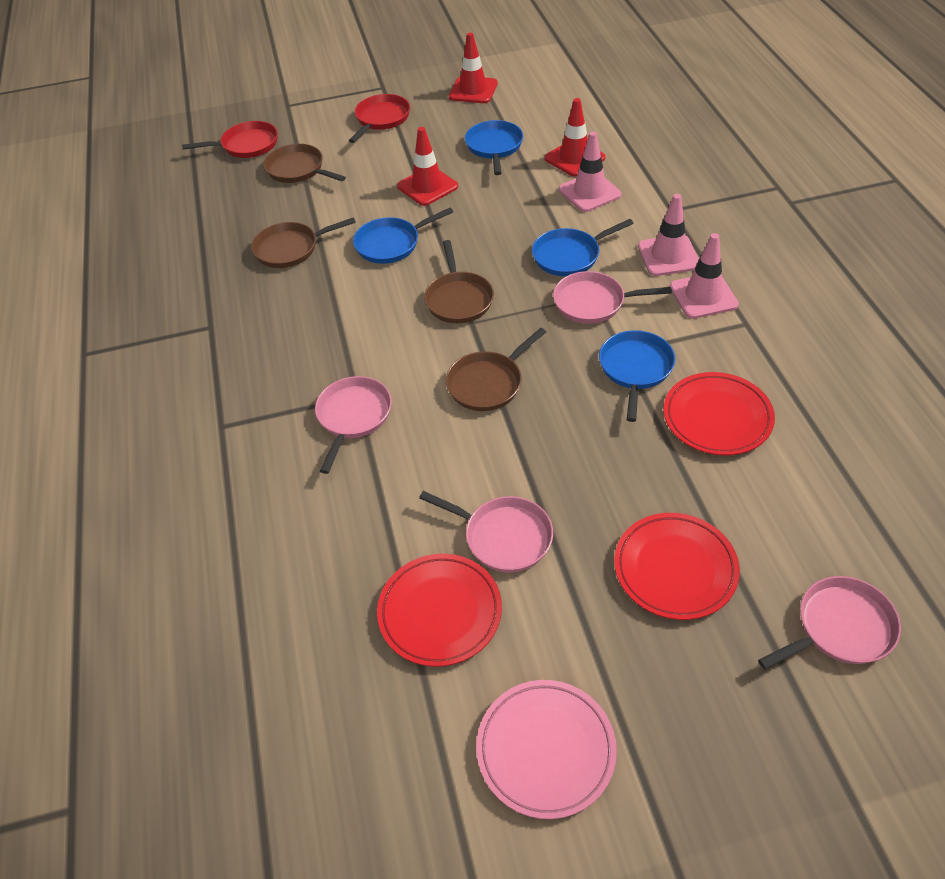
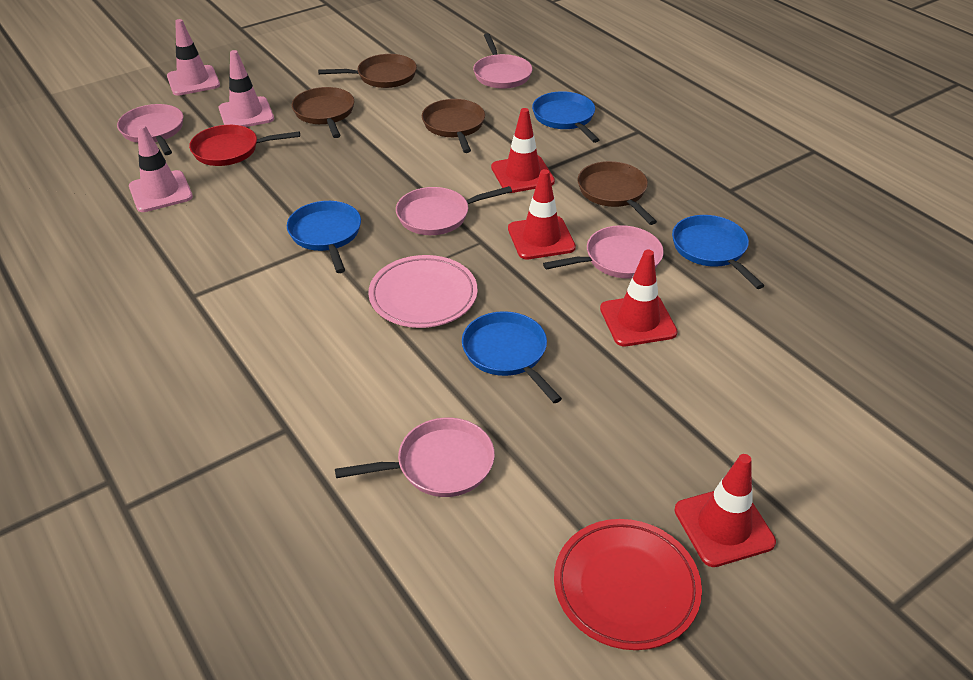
pink pan: [315,376,392,474] [419,491,553,572] [553,271,672,324] [758,576,901,670] = 4 -> [117,104,183,155] [335,418,495,497] [396,186,512,235] [473,33,532,89] [543,225,664,279] = 5
red pan: [182,121,278,158] [349,94,410,143] = 2 -> [189,125,300,166] = 1
red plate: [377,554,502,667] [614,513,740,620] [664,372,775,455] = 3 -> [554,519,702,650] = 1
red traffic cone: [397,127,458,206] [449,33,498,103] [545,98,605,177] = 3 -> [491,108,555,193] [508,169,576,259] [600,250,678,346] [674,454,776,567] = 4

